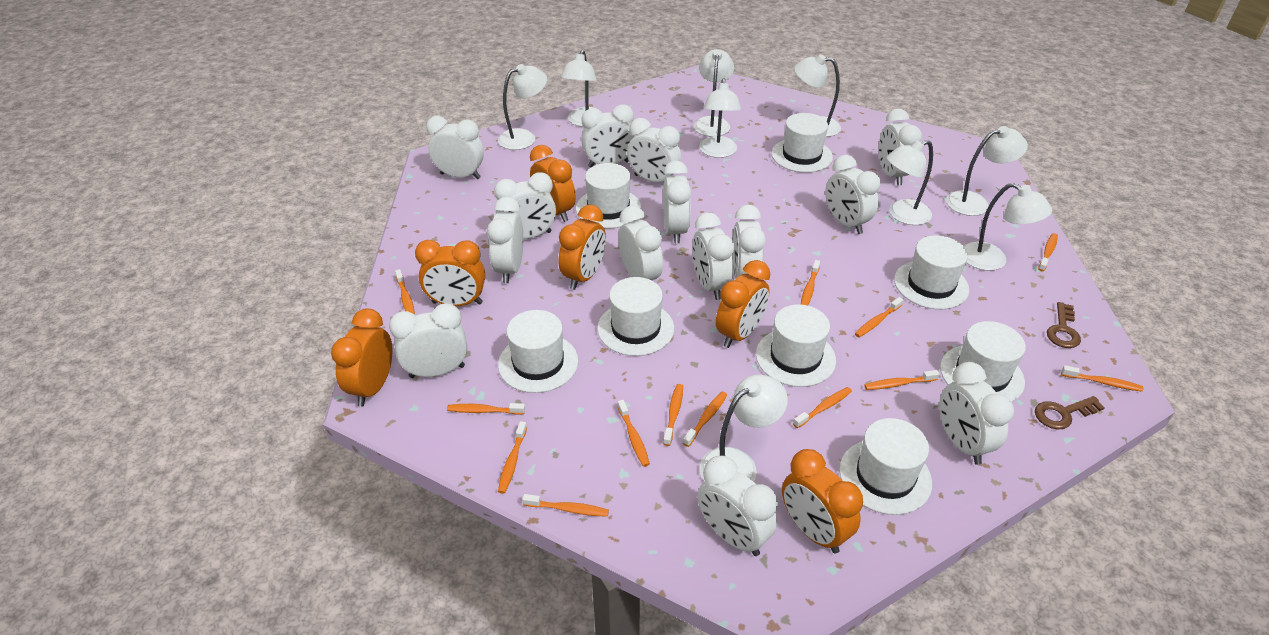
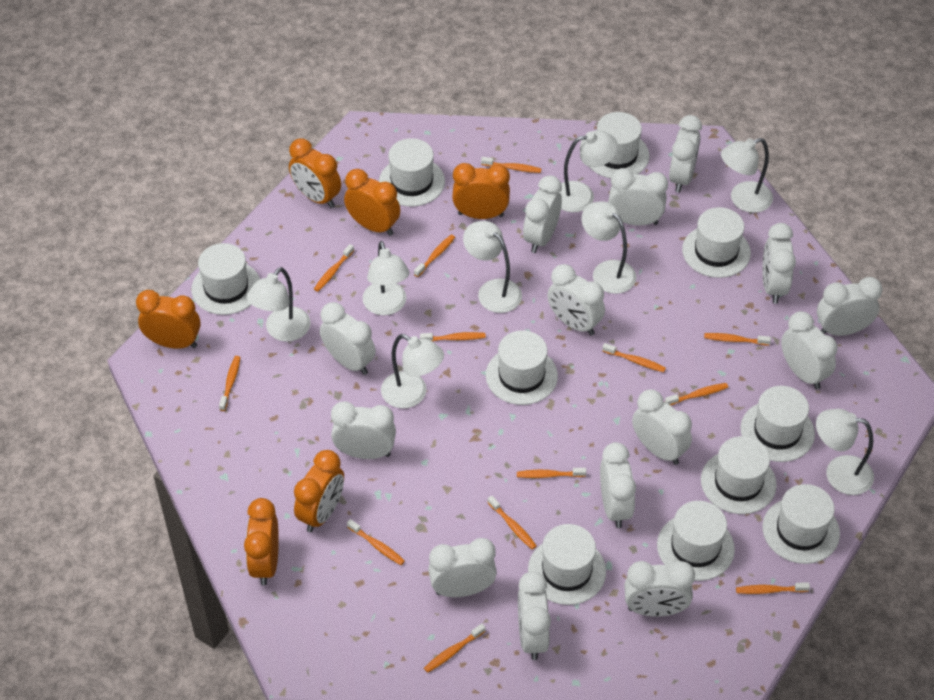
brown key: [1035,396,1105,429] [1047,302,1081,348] = 2 -> none = 0
white hat: [498,310,578,393] [576,163,642,229] [597,277,674,356] [756,304,836,387] [772,113,833,173] [839,418,932,515] [894,235,969,309] [940,321,1026,402] = 8 -> [191,243,260,315] [379,138,445,207] [486,330,558,405] [528,524,606,605] [590,112,649,178] [657,501,735,581] [682,207,751,278] [701,436,777,514] [741,386,815,462] [763,484,840,564] = 10
white lamp: [498,64,547,150] [561,50,602,127] [694,49,734,137] [699,78,741,158] [700,374,788,482] [794,54,841,137] [886,140,933,225] [946,126,1028,216] [964,183,1052,271] = 9 -> [247,267,310,342] [362,241,410,315] [381,334,444,408] [463,221,522,313] [559,130,618,212] [582,202,636,294] [721,138,773,213] [816,409,874,495] = 8

